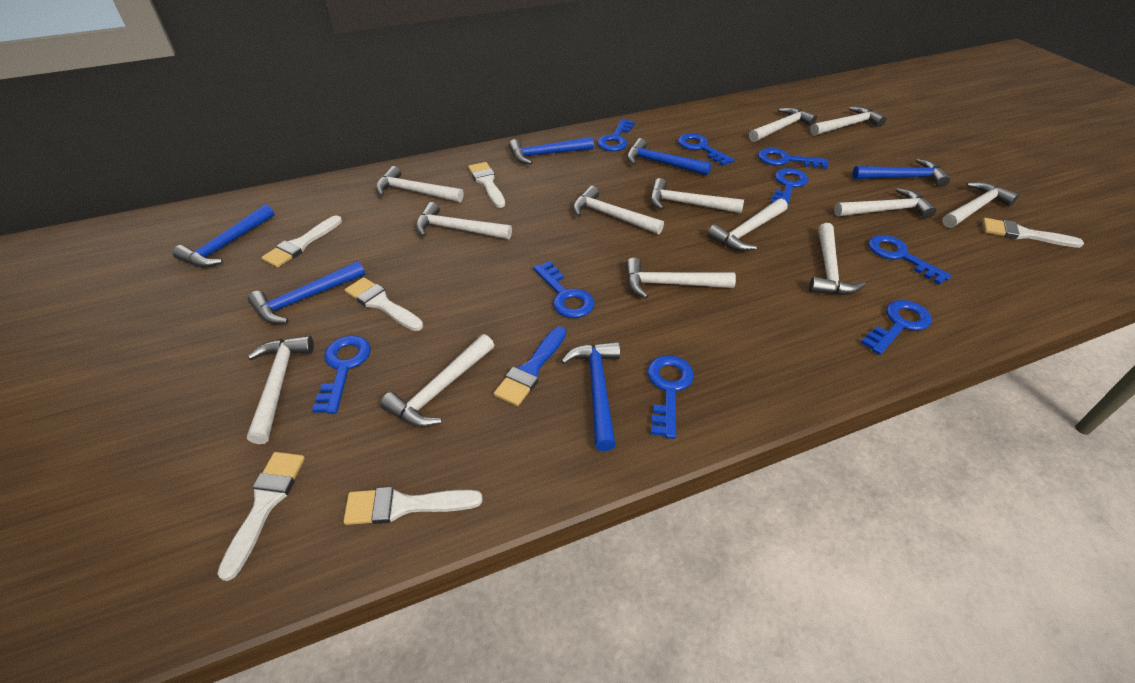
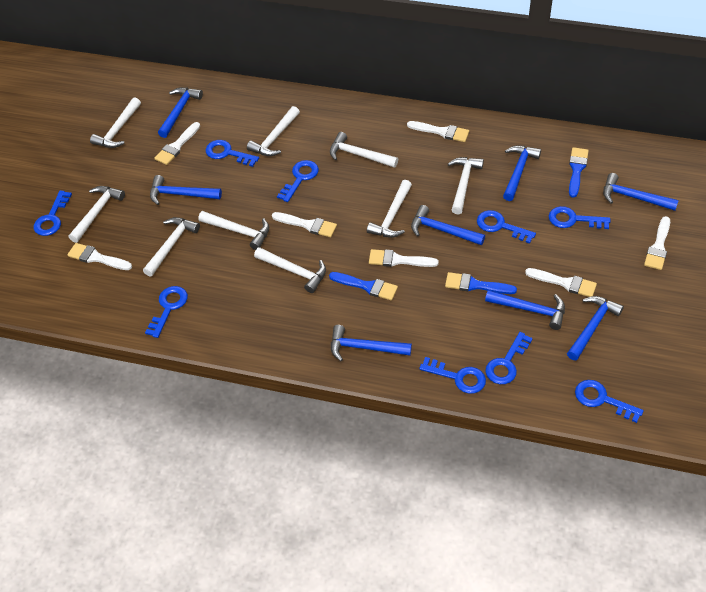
blue brush: [494,326,566,406] = 1 -> [329,272,398,300] [445,272,517,294] [569,147,589,198] = 3
blue hammer: [173,204,274,267] [248,261,365,324] [509,137,594,164] [561,341,620,451] [627,138,712,176] [852,158,951,187] = 6 -> [150,175,222,205] [158,87,203,138] [331,325,412,361] [411,205,485,245] [485,290,565,330] [503,145,541,201] [567,296,624,360] [603,173,679,211] = 8
white brush: [217,452,305,581] [261,215,342,268] [343,487,482,525] [345,277,423,331] [468,162,505,208] [982,218,1084,248] = 6 -> [67,243,132,270] [155,122,200,165] [272,212,337,237] [369,249,439,267] [407,121,469,142] [525,268,597,297] [644,216,670,270] = 7
white hammer: [247,336,314,444] [376,166,464,202] [380,334,494,428] [416,202,512,239] [573,186,664,234] [626,258,736,299] [650,178,744,213] [707,198,788,251] [749,107,817,142] [809,223,865,295] [810,107,886,136] [834,188,936,219] [942,182,1019,228] = 13 -> [69,186,125,243] [90,97,141,148] [143,217,200,277] [198,211,269,250] [247,106,300,156] [254,247,326,293] [330,132,398,168] [367,180,412,238] [448,157,484,215] = 9

